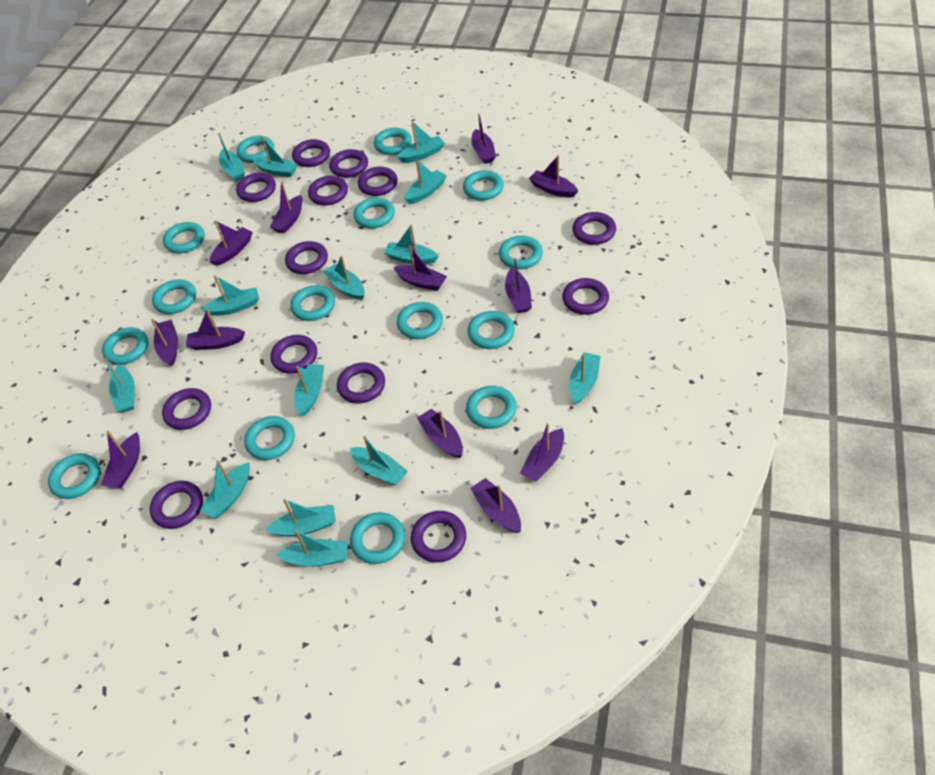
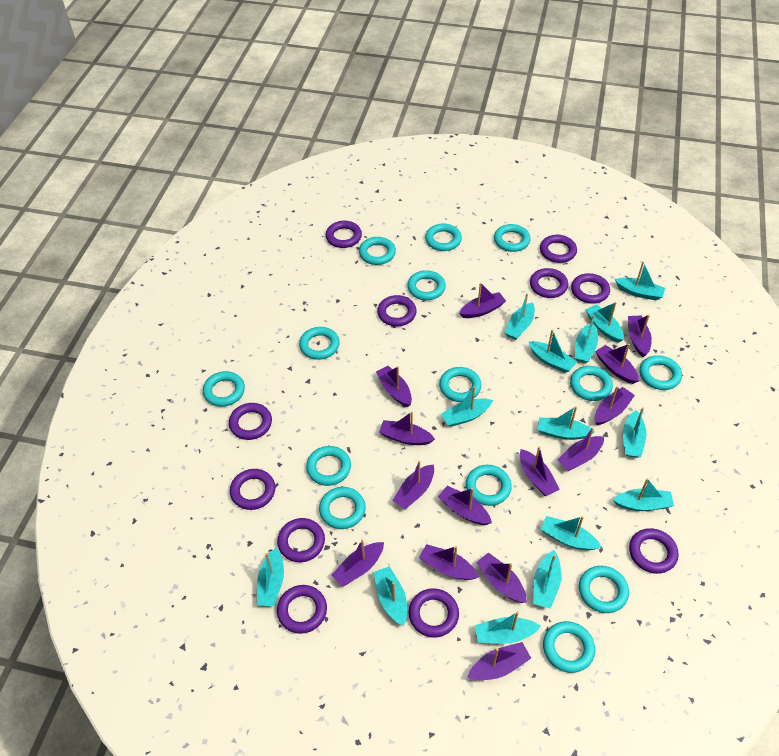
purple boat: [101,431,140,488] [151,319,178,366] [186,309,245,350] [209,220,253,266] [270,182,303,233] [393,246,447,291] [417,409,463,458] [470,478,521,533] [471,113,496,164] [505,257,532,313] [520,423,564,482] [529,155,578,198] = 12 -> [332,539,384,587] [376,366,412,407] [379,412,435,445] [392,461,434,509] [419,544,479,580] [438,486,492,525] [459,283,506,318] [467,642,531,680] [476,552,527,603] [520,446,560,496] [557,427,604,471] [595,344,639,384] [595,386,635,425] [628,314,652,357] = 14
purple ring: [150,481,203,529] [162,388,211,430] [236,173,276,202] [271,335,317,374] [285,241,328,274] [292,139,330,167] [308,176,348,206] [329,149,368,178] [337,362,385,403] [358,167,398,196] [411,511,466,563] [562,278,609,315] [572,212,616,245] = 13 -> [229,403,272,440] [230,469,276,510] [277,518,325,562] [277,585,327,634] [326,221,362,248] [377,295,417,327] [409,588,459,638] [530,268,568,298] [540,235,577,263] [571,273,610,304] [629,528,678,574] = 11
turquoise ring: [48,453,100,499] [102,327,149,365] [152,279,196,314] [163,222,205,254] [237,136,274,163] [244,416,295,460] [290,285,335,321] [350,512,405,564] [354,197,395,228] [374,128,412,155] [397,302,443,339] [463,170,504,200] [466,386,517,429] [467,311,515,349] [499,235,543,269] = 15 -> [203,371,245,407] [299,327,340,360] [306,446,351,486] [319,487,366,529] [359,237,396,265] [407,270,446,300] [425,223,462,251] [439,367,481,402] [466,465,512,506] [494,224,531,252] [543,621,595,673] [570,366,613,401] [579,566,629,613] [639,355,682,390] = 14

